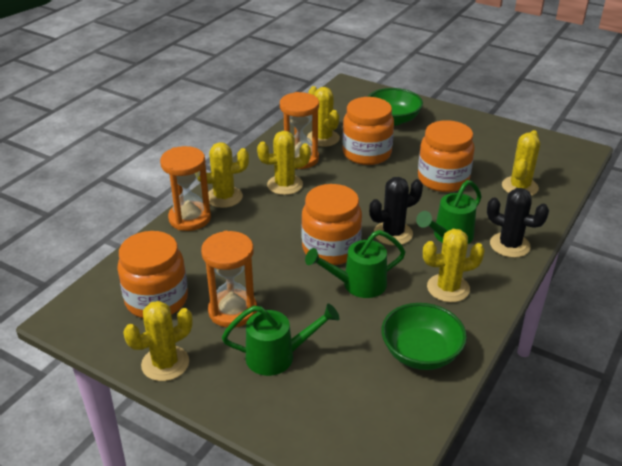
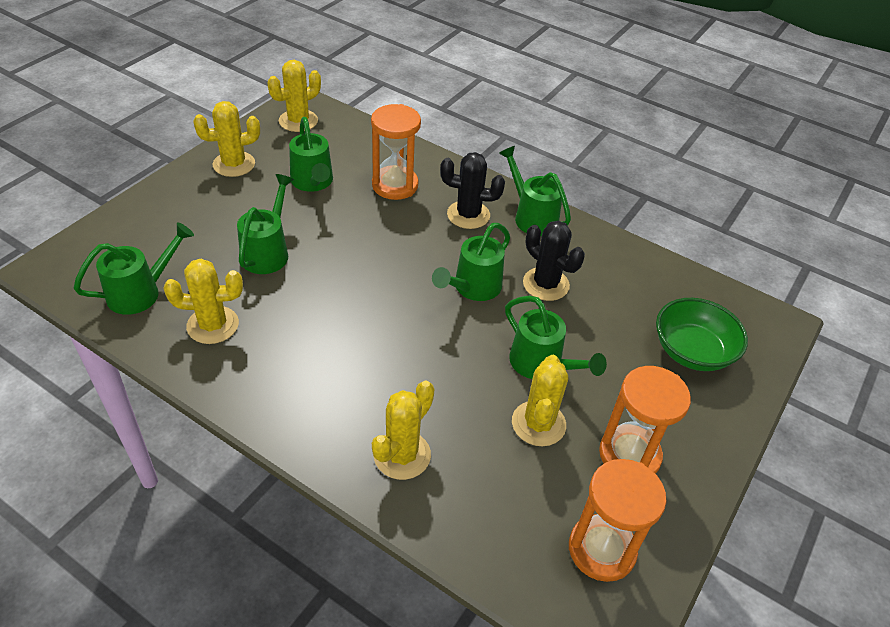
green bowl: [368,88,423,125] [381,303,467,370] = 2 -> [656,298,748,371] = 1
green watering can: [222,304,340,376] [305,230,405,298] [416,180,482,244] = 3 -> [74,223,194,315] [237,174,294,274] [289,117,333,192] [432,223,510,301] [499,146,571,236] [505,296,607,379] = 6
orange jar: [117,231,188,318] [301,184,362,265] [342,97,394,165] [418,120,475,192] = 4 -> none = 0
yellow cactus: [123,301,193,381] [197,142,249,208] [257,131,311,195] [307,86,340,147] [423,229,485,302] [502,130,540,196] = 6 -> [163,259,243,344] [193,101,260,177] [267,60,321,132] [372,381,434,480] [512,355,568,446] = 5

